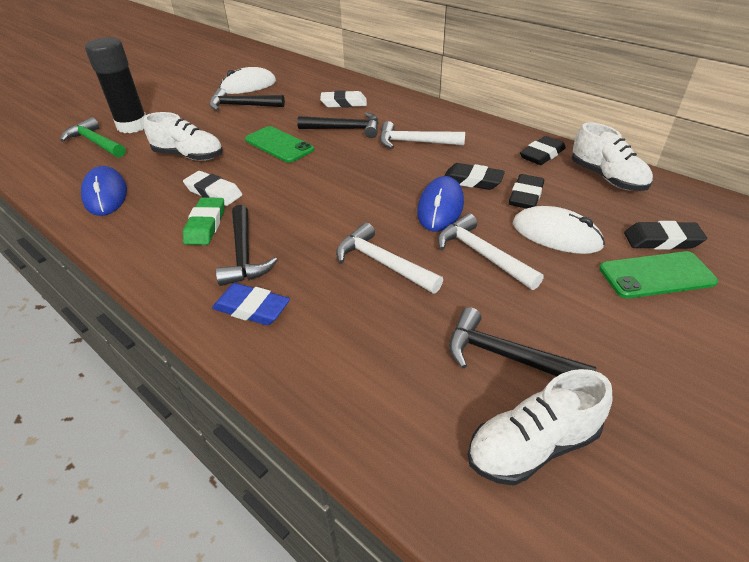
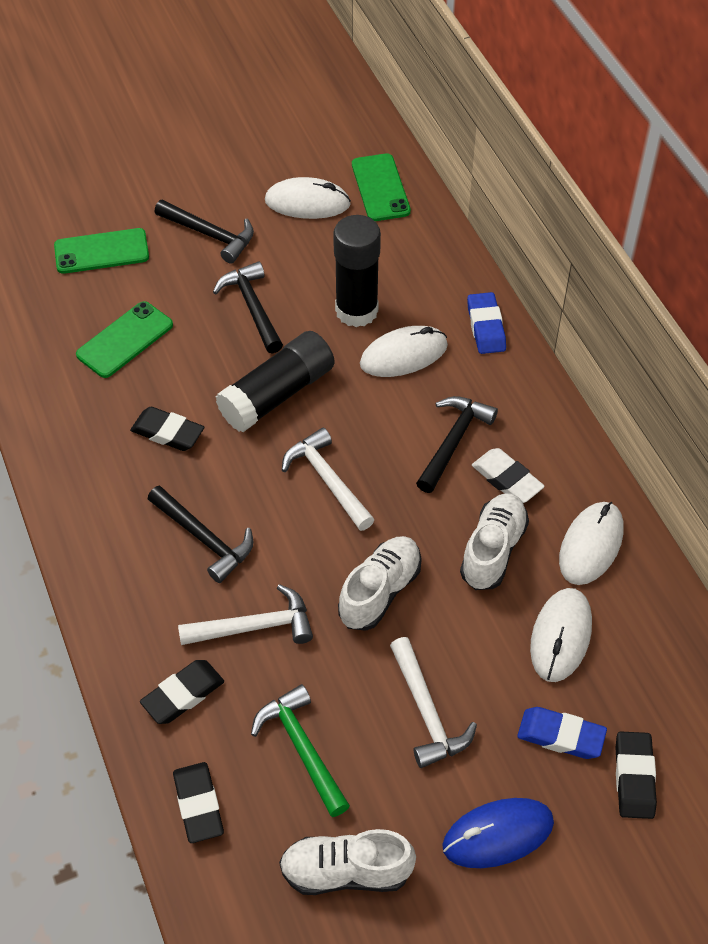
black glue stick: [85,37,146,133] = 1 -> [216,331,335,432] [333,215,381,327] = 2
blue eraser: [212,283,290,325] = 1 -> [467,292,506,354] [517,707,607,759] = 2
blue mouse: [81,166,127,216] [417,176,464,231] = 2 -> [442,798,554,868] = 1
green eraser: [183,197,224,245] = 1 -> none = 0
green phone: [245,126,314,163] [599,251,718,298] = 2 -> [54,228,149,274] [76,301,173,378] [352,153,411,221] = 3
white eraser: [183,171,242,206] [320,90,367,108] = 2 -> [472,448,545,503] = 1
white mouse: [219,67,276,94] [513,206,605,254] = 2 -> [265,177,351,219] [360,326,448,377] [530,588,592,682] [559,502,624,585] = 4

